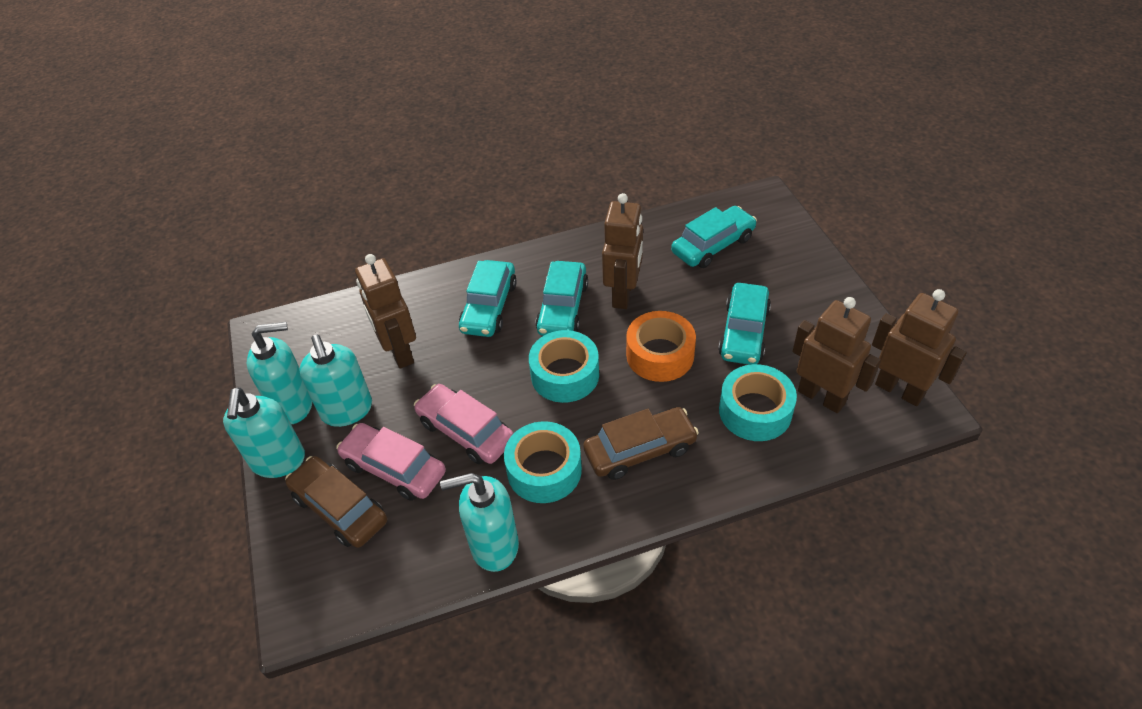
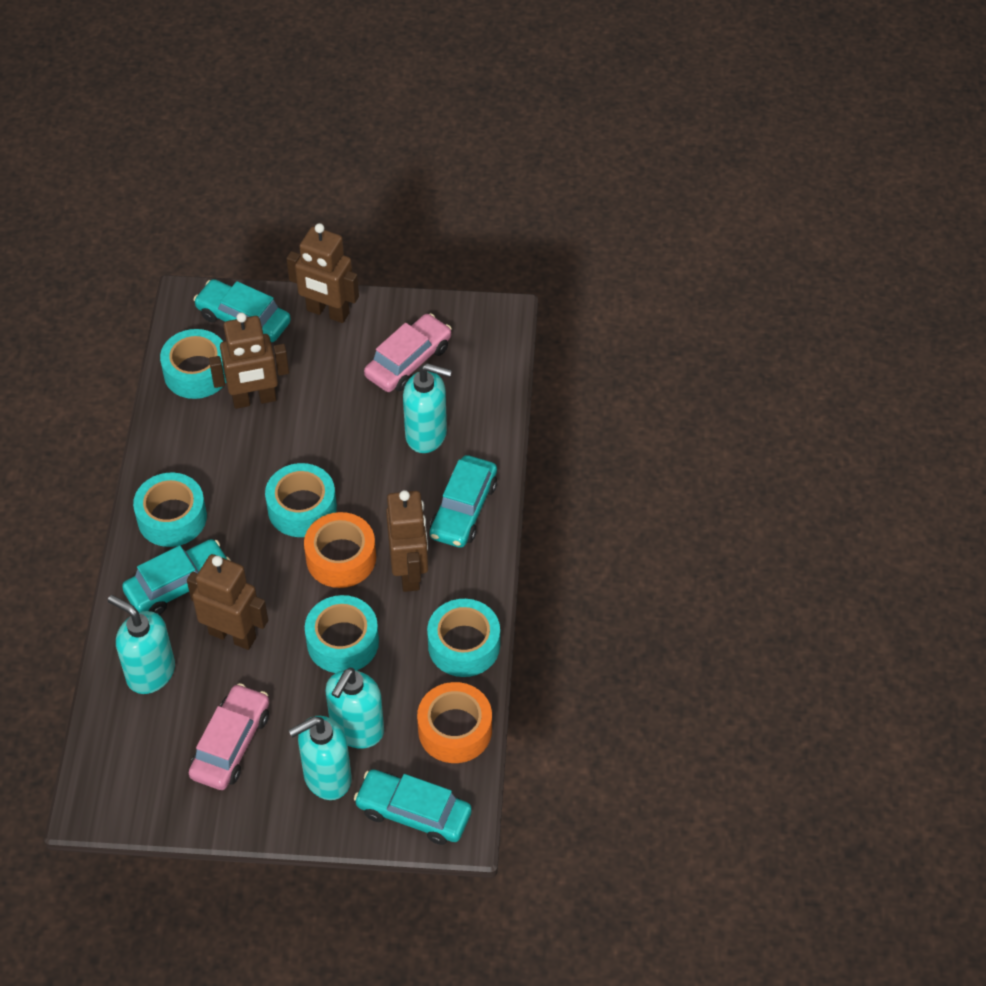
brown car: [285,456,387,548] [583,407,699,480] = 2 -> none = 0
orange tape: [626,311,696,382] = 1 -> [304,512,376,588] [417,682,492,763] = 2
turquoise tape: [504,421,582,503] [529,330,599,403] [719,364,797,441] = 3 -> [133,473,207,547] [160,329,226,399] [265,463,337,537] [305,595,379,673] [427,599,500,677] = 5

